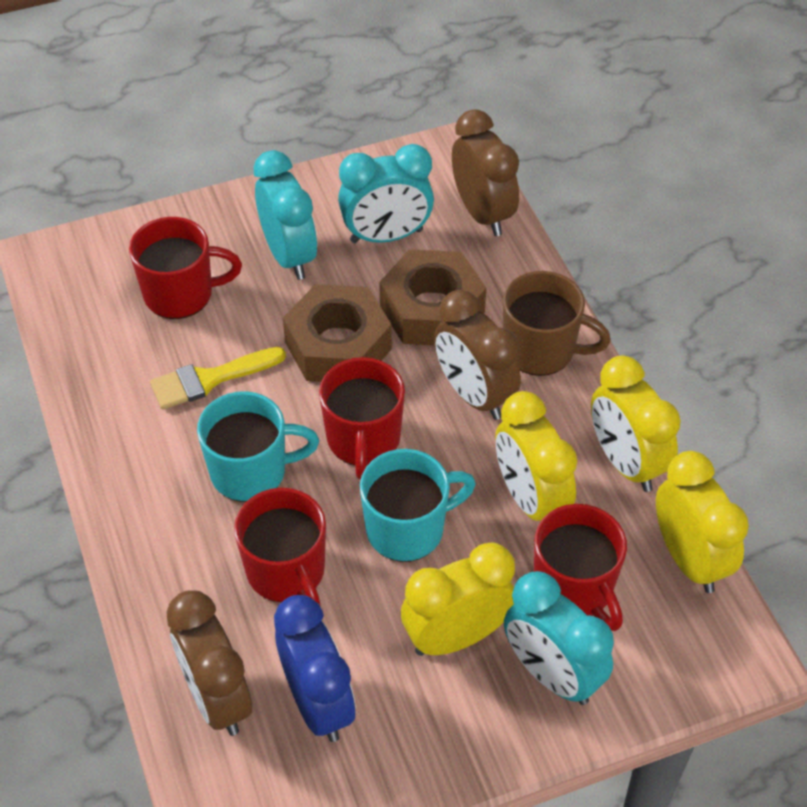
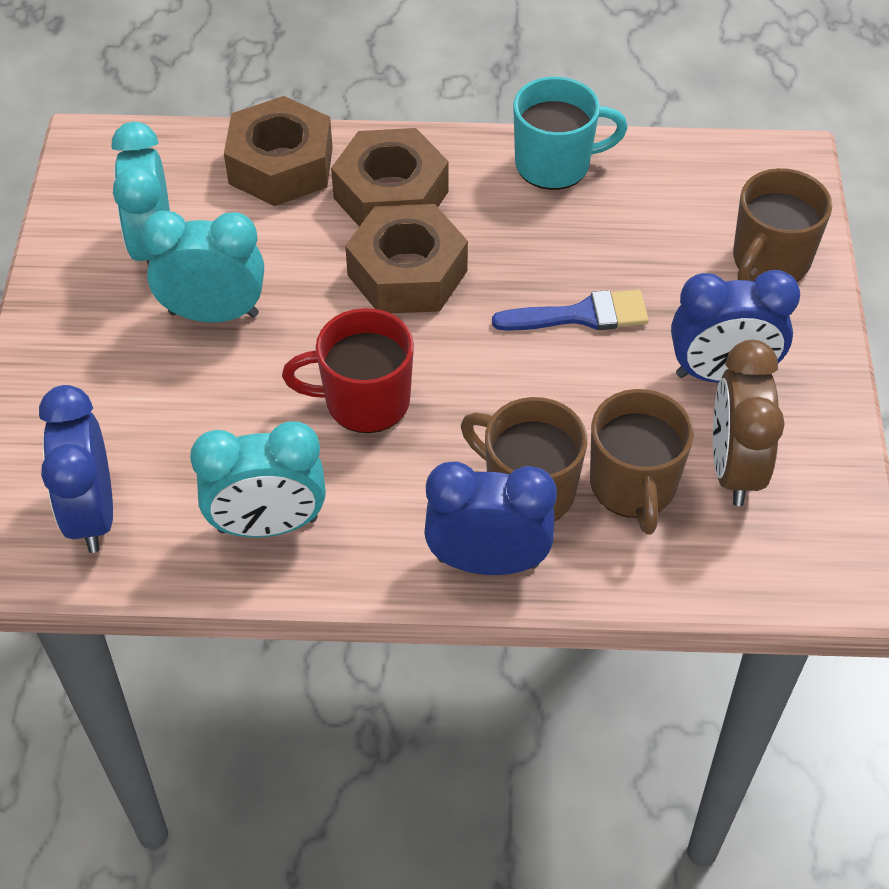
blue brush: none = 0 -> [492,290,649,331] = 1
blue clock: [274,595,356,742] = 1 -> [39,385,113,553] [424,461,557,575] [671,270,800,383] = 3
brown clock: [166,590,252,736] [434,290,521,420] [452,109,519,236] = 3 -> [713,340,785,506] = 1
brown mug: [503,271,611,376] = 1 -> [461,397,587,521] [590,389,694,535] [733,168,832,282] = 3
brown nut: [283,284,392,382] [379,249,486,346] = 2 -> [224,96,333,206] [331,128,449,227] [345,204,468,313] = 3
red mug: [129,217,242,319] [234,488,326,605] [319,357,405,479] [534,504,627,631] = 4 -> [282,308,414,433] = 1
turquoise mug: [197,391,319,502] [360,449,476,562] = 2 -> [513,77,628,190] = 1
yellow brush: [150,347,286,410] = 1 -> none = 0
yellow clock: [401,542,515,656] [495,391,577,521] [591,356,681,492] [656,451,749,593] = 4 -> none = 0

